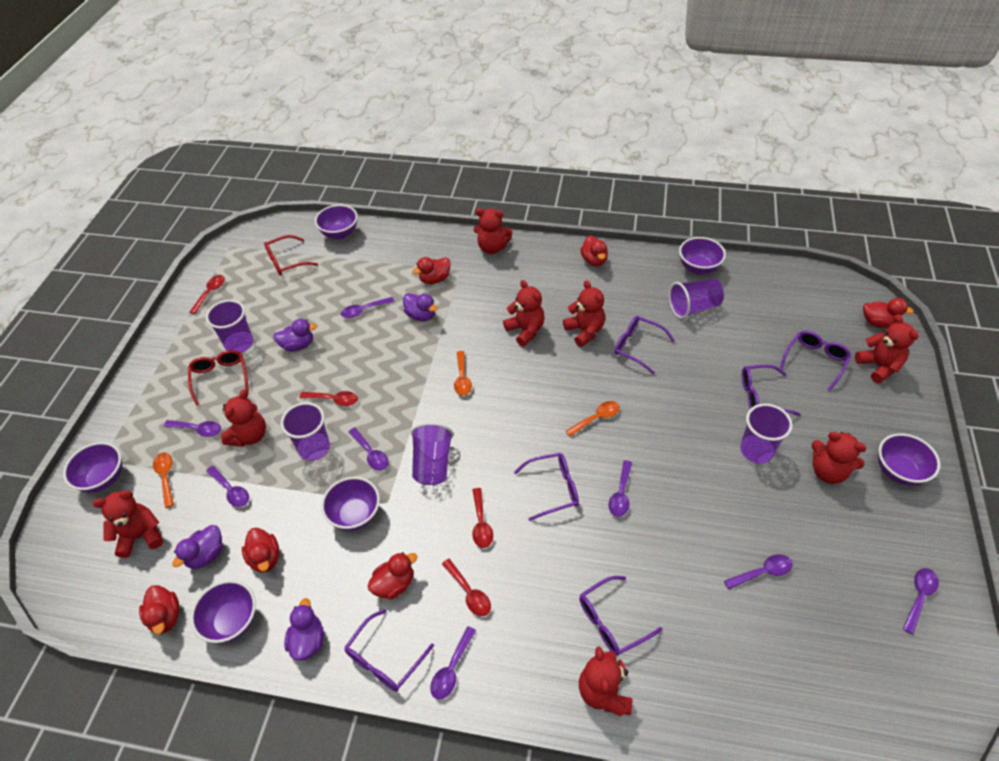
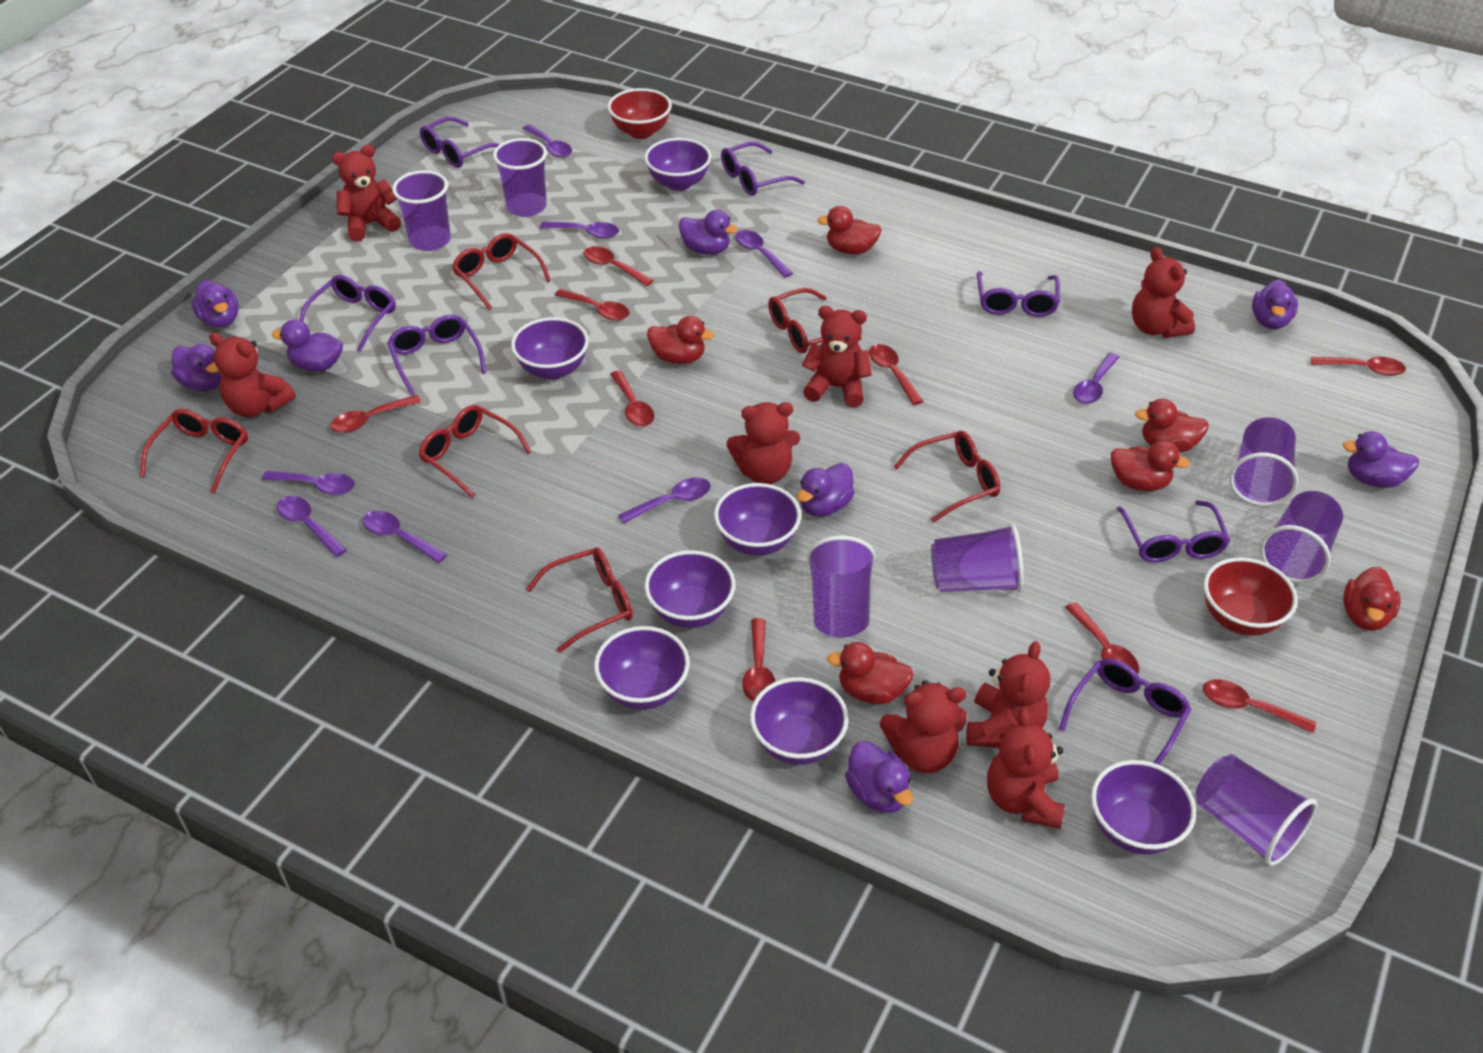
orange spoon: [153,452,174,508] [454,351,472,396] [566,401,620,437] = 3 -> none = 0
purple bowl: [63,442,122,493] [190,580,256,643] [315,204,358,240] [321,477,380,531] [679,237,726,274] [878,433,941,486] = 6 -> [511,317,589,380] [594,626,690,710] [644,138,711,191] [644,550,735,628] [714,483,801,556] [750,677,849,765] [1091,760,1196,855] = 7
purple cup: [206,300,253,353] [281,402,330,461] [411,422,453,485] [669,278,724,319] [740,403,793,463] = 5 -> [392,170,451,251] [493,138,547,217] [806,535,876,638] [931,524,1024,592] [1196,754,1318,866] [1229,417,1299,506] [1260,491,1343,583] = 7
purple duck: [172,525,222,569] [273,319,317,351] [284,598,324,661] [403,293,437,321] = 4 -> [171,344,222,391] [191,280,239,328] [272,319,343,372] [679,210,738,255] [797,463,855,517] [845,741,913,813] [1252,279,1298,329] [1342,432,1419,488] = 8
purple glasses: [344,609,434,691] [514,453,579,521] [579,576,662,656] [614,316,675,375] [742,365,800,416] [780,331,851,391] = 6 -> [299,275,396,352] [387,315,487,395] [420,117,500,168] [721,142,805,196] [977,271,1060,317] [1059,658,1191,765] [1117,500,1230,562] = 7
red bowl: none = 0 -> [608,88,672,139] [1203,557,1298,636] = 2
red glasses: [188,350,249,406] [264,235,318,276] = 2 -> [140,409,248,493] [419,405,531,498] [452,233,551,310] [526,547,633,653] [768,288,862,353] [894,431,1000,523] = 6
red spoon: [189,275,225,314] [300,391,358,406] [442,559,491,616] [472,488,493,548] = 4 -> [330,395,421,433] [555,289,629,321] [583,246,654,286] [610,370,654,427] [742,618,775,702] [869,344,923,405] [1065,602,1139,674] [1203,679,1316,733] [1311,357,1406,376] = 9

